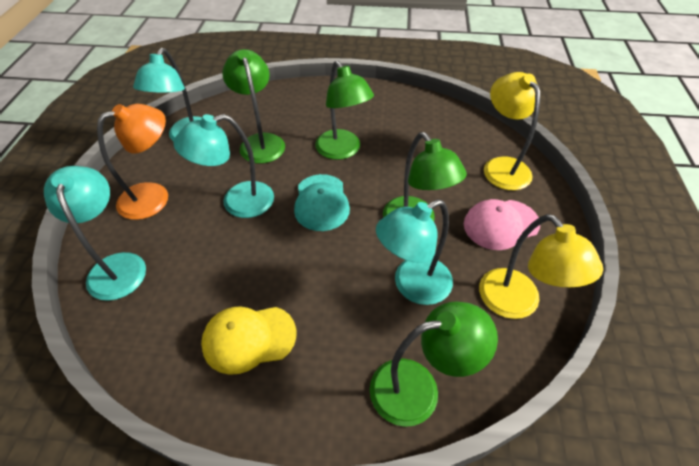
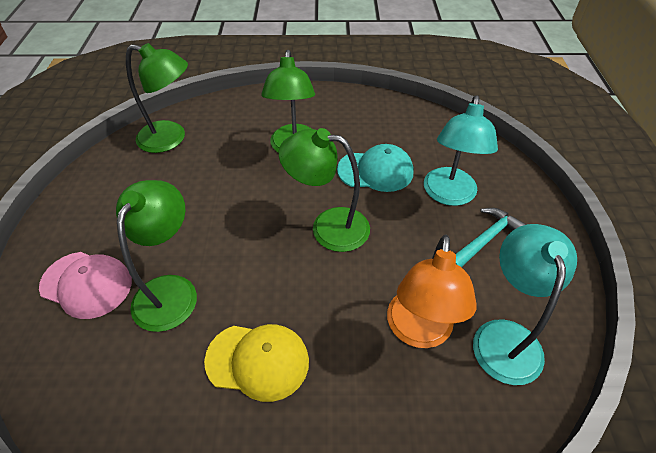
turquoise hammer: none = 0 -> [456,208,526,267] = 1
turquoise lamp: [44,166,146,301] [133,48,202,142] [174,114,274,218] [376,199,453,305] = 4 -> [424,95,498,206] [473,224,577,385] = 2
yellow lamp: [479,214,603,319] [484,72,540,190] = 2 -> none = 0

